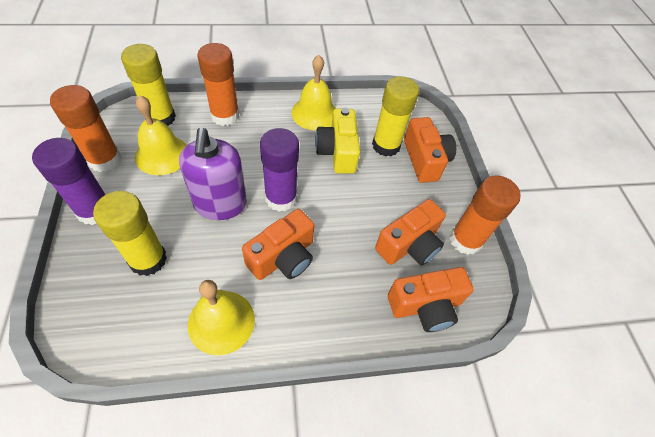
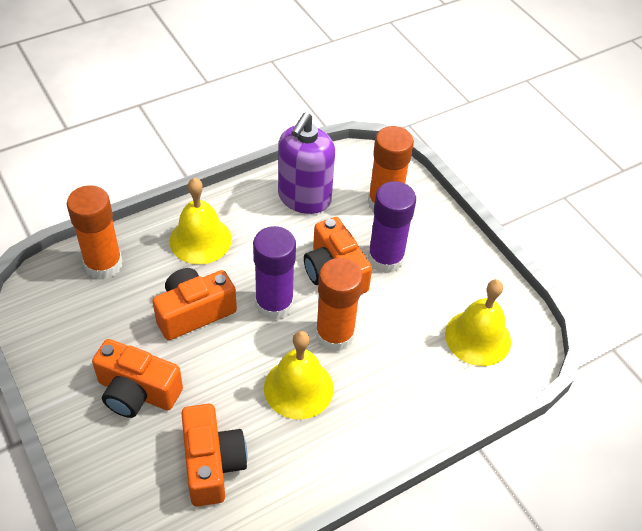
yellow camera: [315,108,360,174] = 1 -> none = 0
yellow glue stick: [93,191,167,276] [121,44,176,126] [372,76,419,157] = 3 -> none = 0

